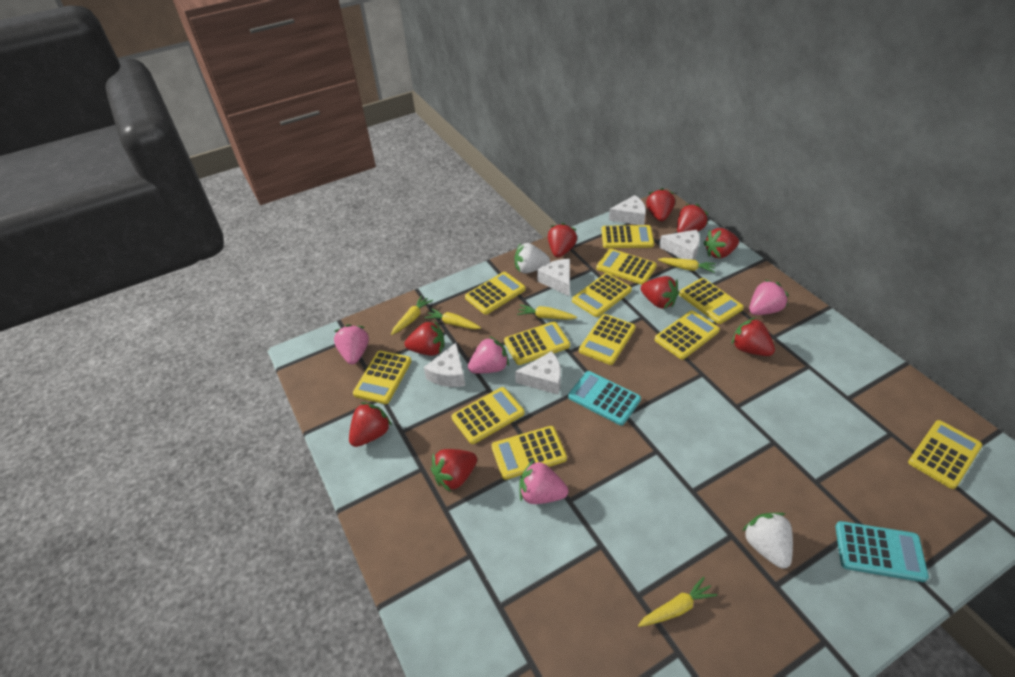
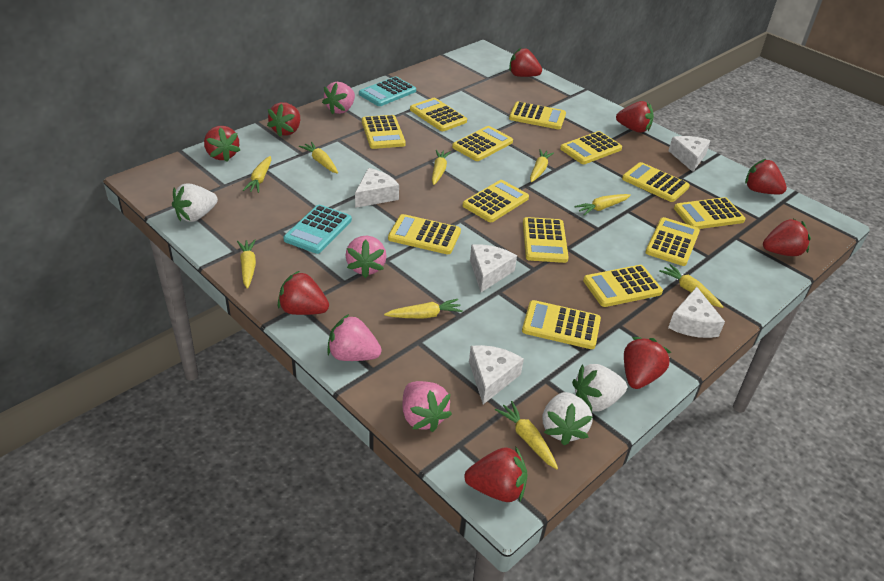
white strawberry: [515,243,550,274] [742,513,793,569] = 2 -> [172,184,218,222] [543,392,593,445] [572,364,627,412] = 3
yellow calculator: [353,351,411,404] [451,387,524,444] [465,272,526,315] [491,426,567,480] [504,322,570,365] [572,273,632,317] [579,314,636,365] [596,249,657,285] [601,225,654,248] [655,311,720,359] [679,278,744,324] [908,420,982,489] = 12 -> [362,115,405,149] [388,214,461,254] [410,98,467,131] [452,126,513,161] [462,180,529,222] [509,101,566,129] [522,300,601,349] [523,217,569,263] [560,131,622,164] [583,265,663,307] [622,162,690,202] [645,217,700,266] [674,197,745,229] = 13
yellow carrot: [391,296,433,335] [424,308,481,329] [517,305,577,320] [638,577,717,627] [658,258,716,273] = 5 -> [237,240,256,289] [243,156,271,193] [299,142,338,174] [384,299,463,319] [432,150,451,185] [495,401,558,469] [530,149,554,182] [574,194,631,215] [659,264,723,308] = 9

